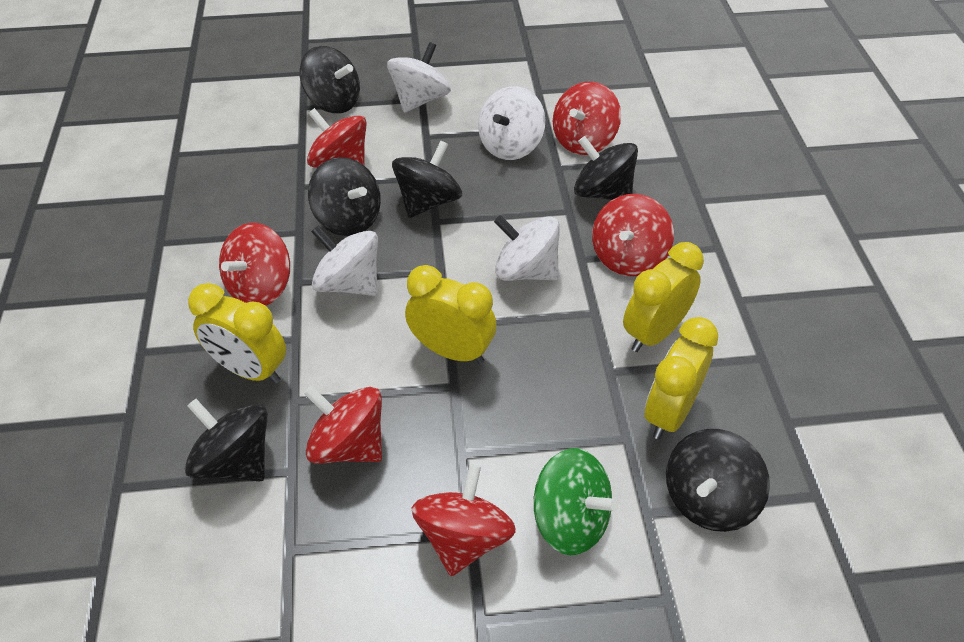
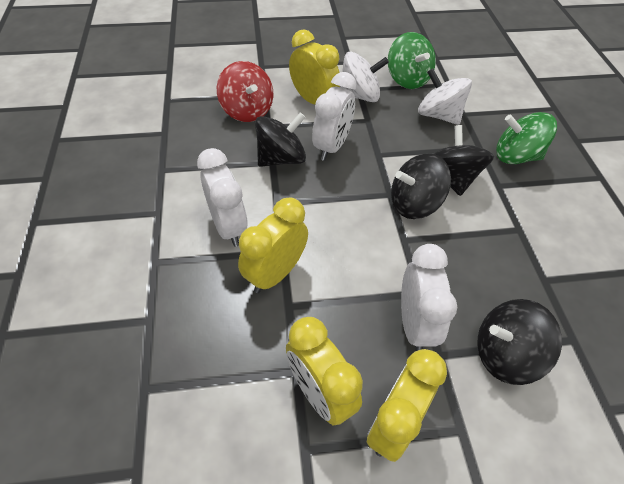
black spinning top: [185,399,268,481] [299,46,360,114] [308,157,381,236] [392,141,462,218] [574,136,638,200] [666,429,770,532] = 6 -> [255,112,306,167] [391,154,451,219] [433,125,494,196] [477,299,562,385] = 4
green spinning top: [533,448,619,555] = 1 -> [388,32,436,89] [496,112,557,164] = 2
red spinning top: [219,223,290,306] [304,385,382,464] [307,108,367,168] [411,464,516,576] [553,82,621,155] [592,194,674,276] = 6 -> [217,61,273,122] = 1
white clock: none = 0 -> [197,148,248,247] [312,72,356,161] [401,244,457,351] = 3
white spinning top: [311,226,378,296] [387,42,451,113] [478,86,545,160] [494,215,560,281] = 4 -> [340,52,389,102] [418,68,472,125] = 2

